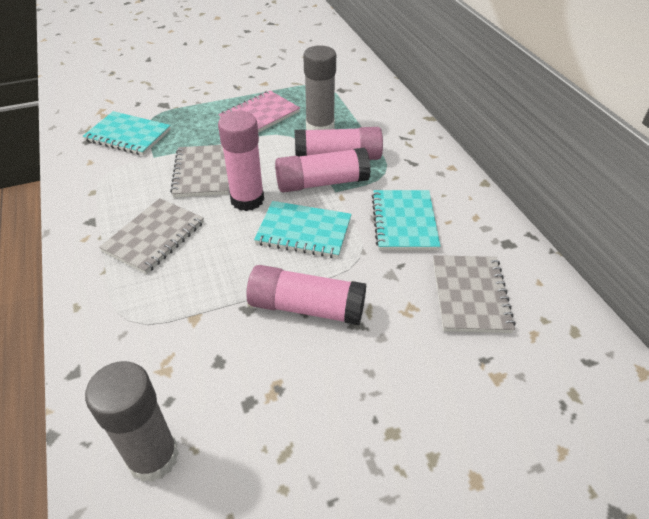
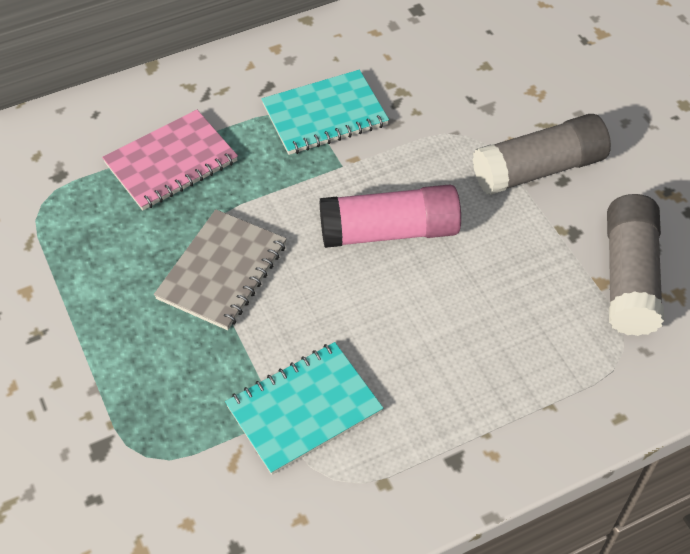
grey notebook: [99,198,204,274] [170,145,229,198] [433,255,516,333] = 3 -> [154,209,287,330] = 1
pink glue stick: [218,111,264,211] [246,265,366,325] [275,147,371,193] [295,127,383,160] = 4 -> [320,184,461,248] = 1
turquoise notebook: [83,111,171,155] [254,201,352,258] [372,190,441,250] = 3 -> [225,342,383,475] [262,70,389,155] = 2

